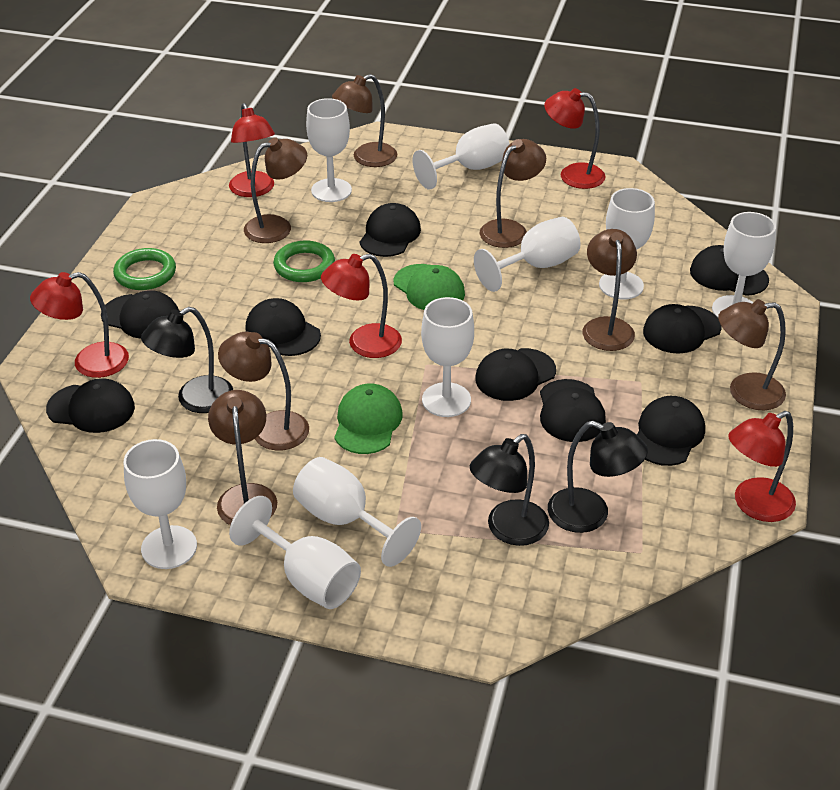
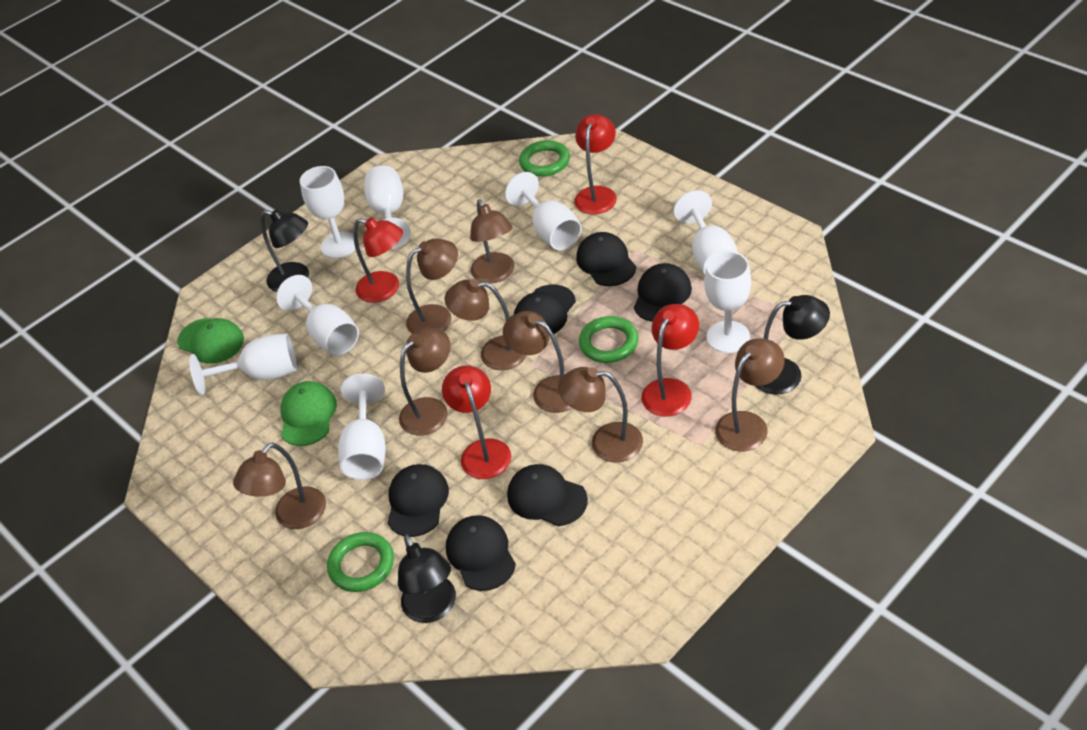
black cap: [46,378,135,433] [101,290,179,339] [245,298,321,356] [359,203,421,257] [475,348,556,401] [540,379,606,442] [637,396,705,466] [643,304,722,354] [690,245,769,296] = 9 -> [387,464,449,537] [446,515,516,591] [507,464,588,526] [514,284,576,334] [576,232,636,286] [634,263,692,322] = 6
brown lamp: [208,390,277,525] [218,332,309,451] [244,137,307,243] [332,74,397,167] [480,139,546,248] [583,229,637,351] [718,299,786,410] = 7 -> [233,443,326,529] [399,328,450,435] [406,239,458,334] [444,279,527,370] [470,199,514,283] [503,311,571,413] [558,367,643,463] [715,338,785,451] = 8
green ring: [113,248,176,290] [273,241,335,282] = 2 -> [327,532,394,592] [519,140,570,177] [579,316,639,363] = 3
red lamp: [30,272,129,378] [229,103,275,197] [321,254,402,358] [544,88,605,189] [728,411,796,522] = 5 -> [353,217,403,303] [442,365,511,479] [574,114,617,214] [641,304,699,416] = 4
white goblet: [124,439,197,569] [229,496,361,609] [293,457,421,567] [306,98,352,202] [413,123,509,190] [421,297,474,417] [474,217,581,292] [599,188,655,299] [712,212,776,317] = 9 -> [189,333,297,395] [276,275,359,356] [300,166,356,259] [338,374,385,480] [364,165,411,249] [505,172,582,250] [674,190,738,274] [704,251,751,353] = 8

